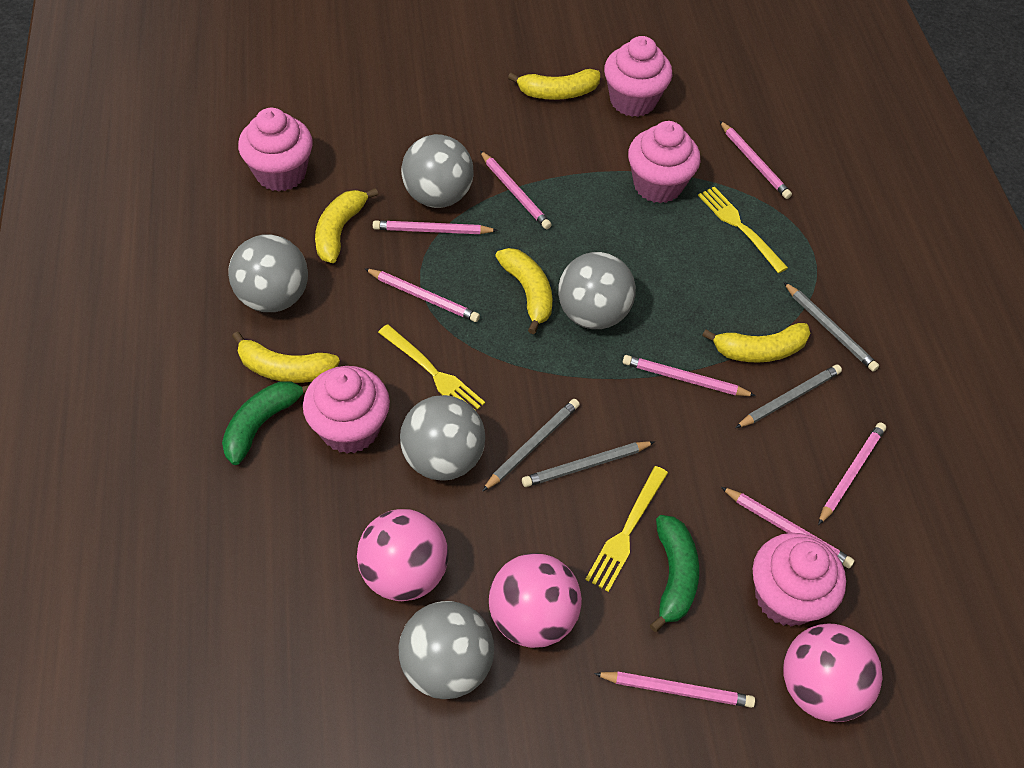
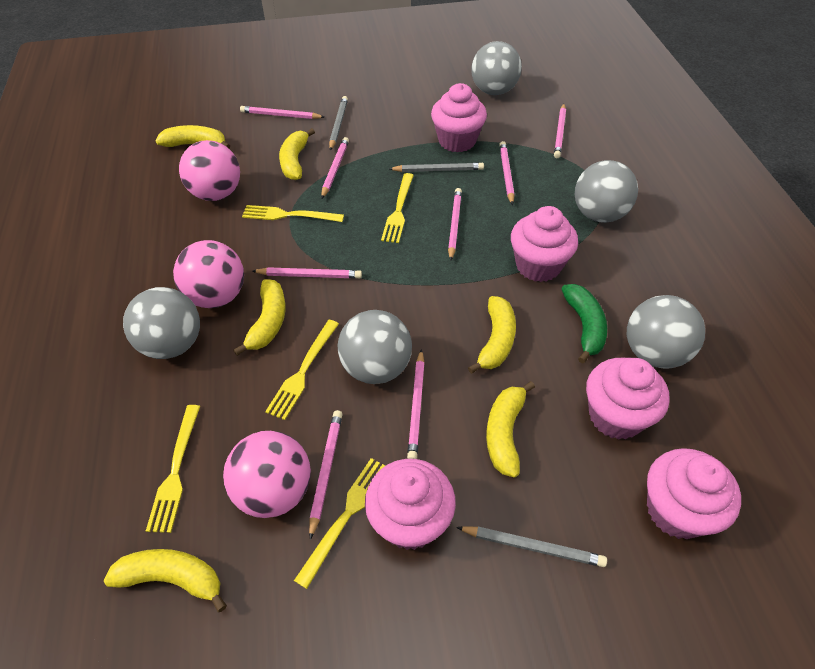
green banana: [222,381,309,465] [650,515,699,632] = 2 -> [562,284,607,363] = 1
grey pencil: [482,399,580,492] [522,441,655,487] [735,364,842,428] [784,282,879,372] = 4 -> [329,96,348,151] [389,163,484,172] [456,526,607,567] = 3
yellow banana: [232,331,340,383] [315,188,378,263] [495,248,553,334] [508,69,600,100] [702,323,811,363] = 5 -> [104,549,227,612] [155,125,230,149] [233,279,286,356] [279,128,315,180] [468,296,516,374] [486,381,535,477] = 6
yellow fork: [378,324,485,409] [585,466,668,592] [698,186,788,273] = 3 -> [146,405,200,533] [242,205,344,222] [265,320,339,420] [294,458,385,589] [381,173,414,243] = 5

